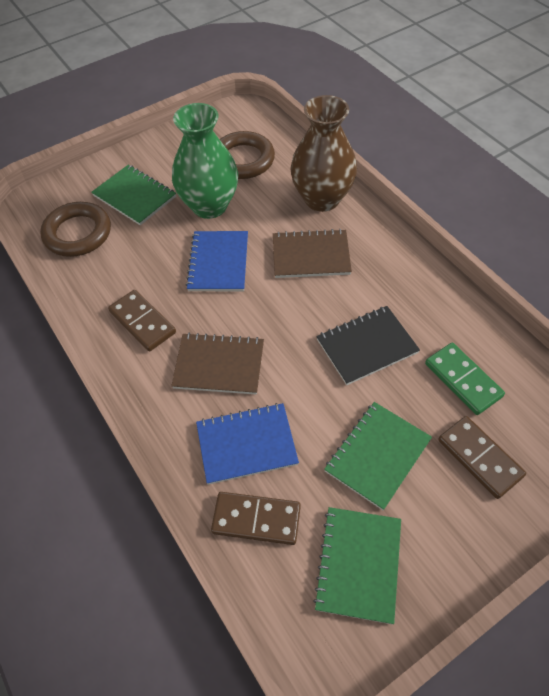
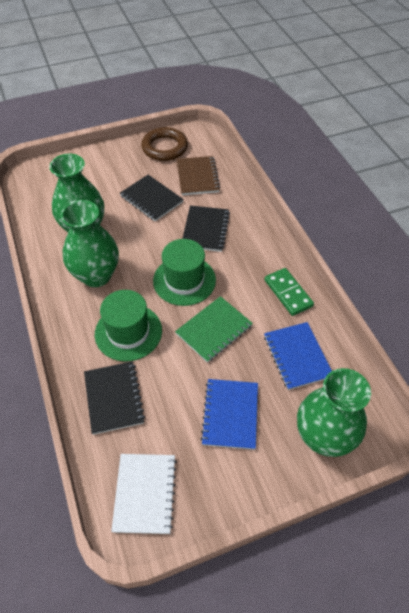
black notebook: [316,306,420,385] = 1 -> [84,361,145,435] [120,175,184,221] [182,205,230,252] = 3
brown domino: [108,290,176,351] [211,492,301,545] [438,416,526,499] = 3 -> none = 0
brown notebook: [171,333,264,395] [273,229,352,278] = 2 -> [177,156,220,195] = 1
brown ring: [40,202,111,257] [220,131,275,179] = 2 -> [141,127,188,161] = 1
brown vase: [290,95,357,212] = 1 -> none = 0
green hat: none = 0 -> [95,290,162,361] [153,239,216,306] = 2
green notebook: [91,165,176,225] [313,507,401,624] [324,402,432,510] = 3 -> [175,296,253,363] = 1
green vase: [172,103,238,219] = 1 -> [49,154,104,232] [61,200,119,287] [297,368,371,457] = 3
white notebook: none = 0 -> [111,454,177,534] = 1

